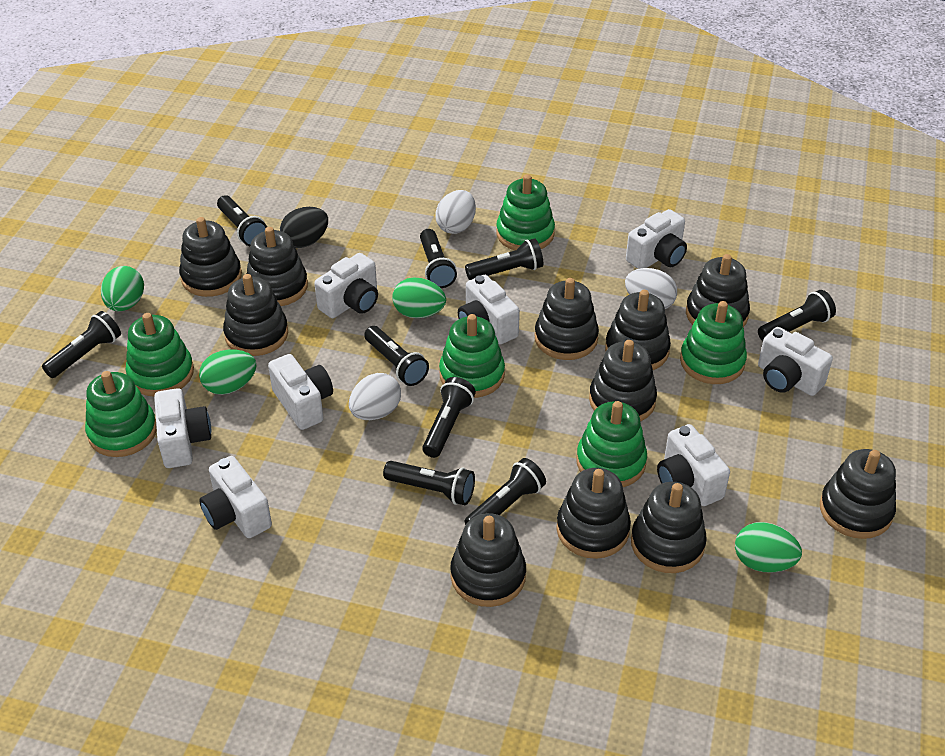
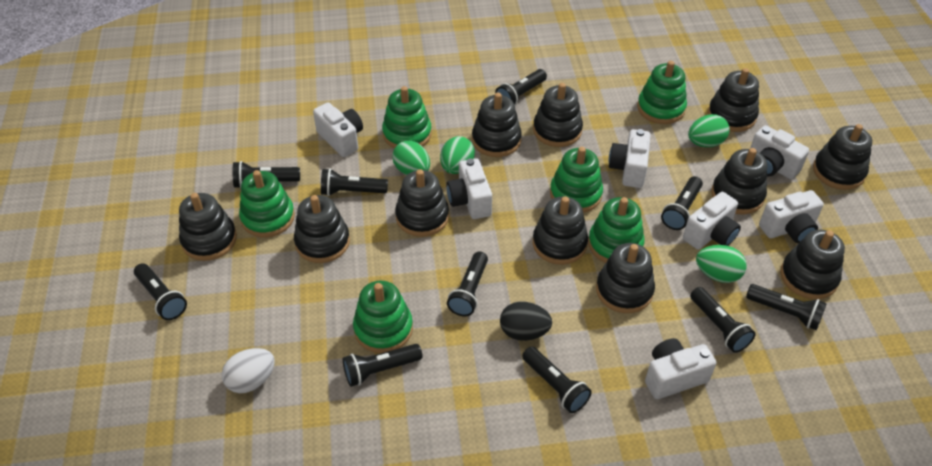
black flashlight: [42,311,121,378] [217,195,267,246] [364,326,429,386] [383,461,475,505] [420,229,457,288] [422,377,476,458] [465,239,543,280] [465,458,546,525] [758,290,836,341] = 9 -> [134,263,187,320] [232,161,300,188] [321,168,388,196] [343,344,423,387] [447,251,488,316] [495,69,547,105] [522,346,592,413] [661,176,703,230] [690,287,756,353] [746,284,827,330] = 10
white camera: [154,388,211,468] [199,456,272,538] [268,354,333,430] [314,253,378,318] [458,275,520,345] [626,209,687,269] [657,424,730,506] [758,327,833,396] = 8 -> [313,103,363,157] [447,158,492,219] [609,129,651,188] [645,338,716,399] [683,192,741,250] [750,125,809,179] [759,190,824,243] = 7
white egg: [349,373,401,420] [435,190,476,234] [625,268,677,309] = 3 -> [222,348,275,393] = 1

